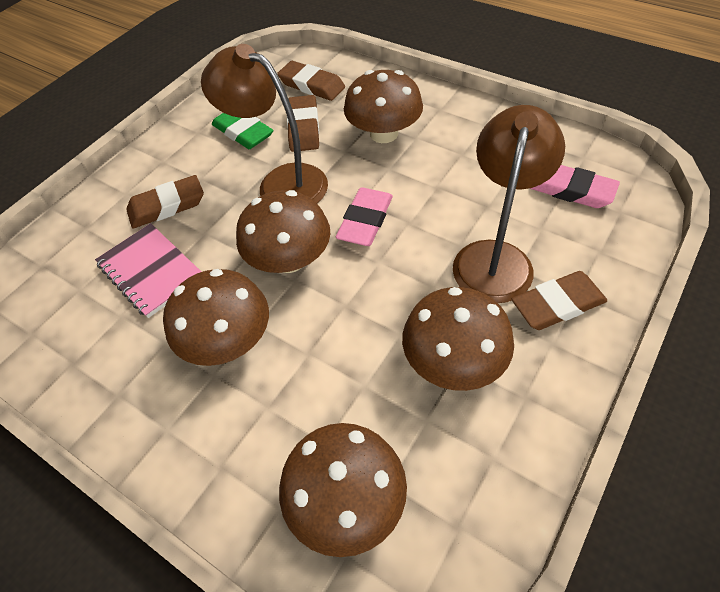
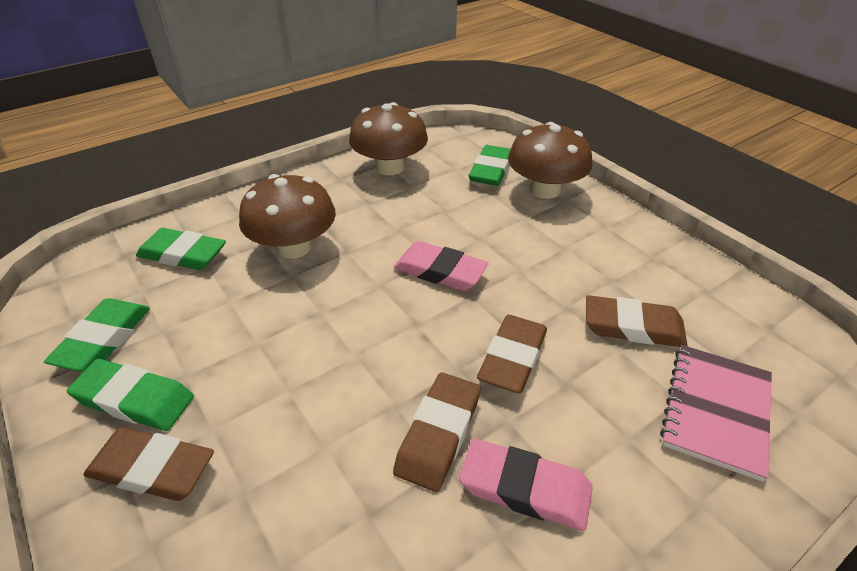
brown lamp: [201,44,328,203] [453,105,565,303] = 2 -> none = 0
brown mushroom: [163,269,269,366] [236,190,330,273] [279,423,407,557] [344,70,423,143] [402,287,514,391] = 5 -> [239,174,336,259] [349,102,428,175] [508,122,592,199] = 3
green eraser: [212,113,273,149] = 1 -> [44,298,150,372] [67,359,194,431] [136,228,226,270] [468,145,511,186] = 4

